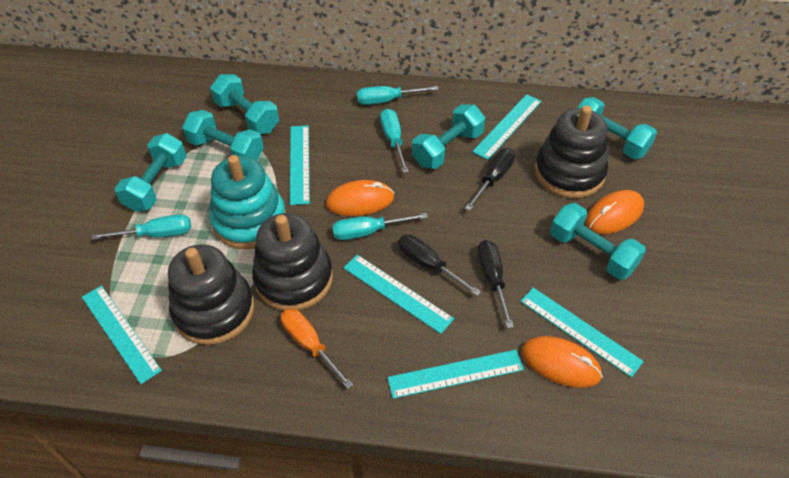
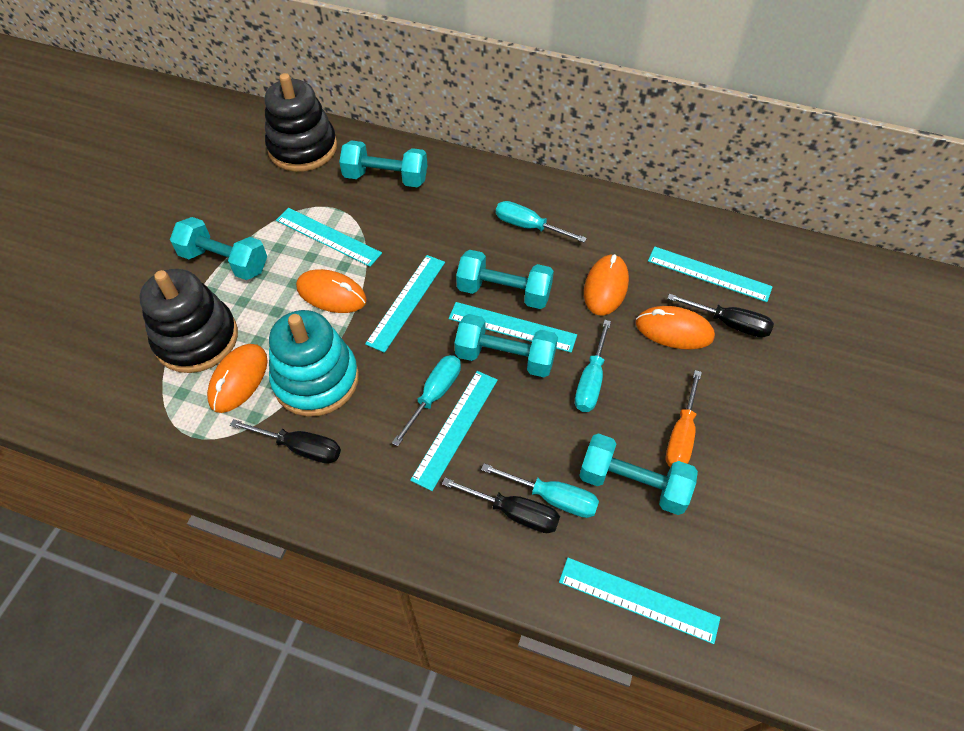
black stacking toy: [168,244,254,345] [252,213,333,311] [535,105,608,198] = 3 -> [139,269,238,373] [265,73,337,172] = 2
orange mouse: [326,180,394,216] [521,336,603,388] [585,190,644,234] = 3 -> [207,344,267,413] [296,269,367,313] [584,254,629,316] [636,306,715,349] = 4
turquoise dumbbell: [115,133,187,212] [182,110,264,161] [210,74,279,134] [412,104,485,169] [550,203,646,280] [577,97,657,159] = 6 -> [170,217,267,280] [339,140,427,187] [455,314,558,377] [456,250,554,309] [579,433,698,515] = 5

